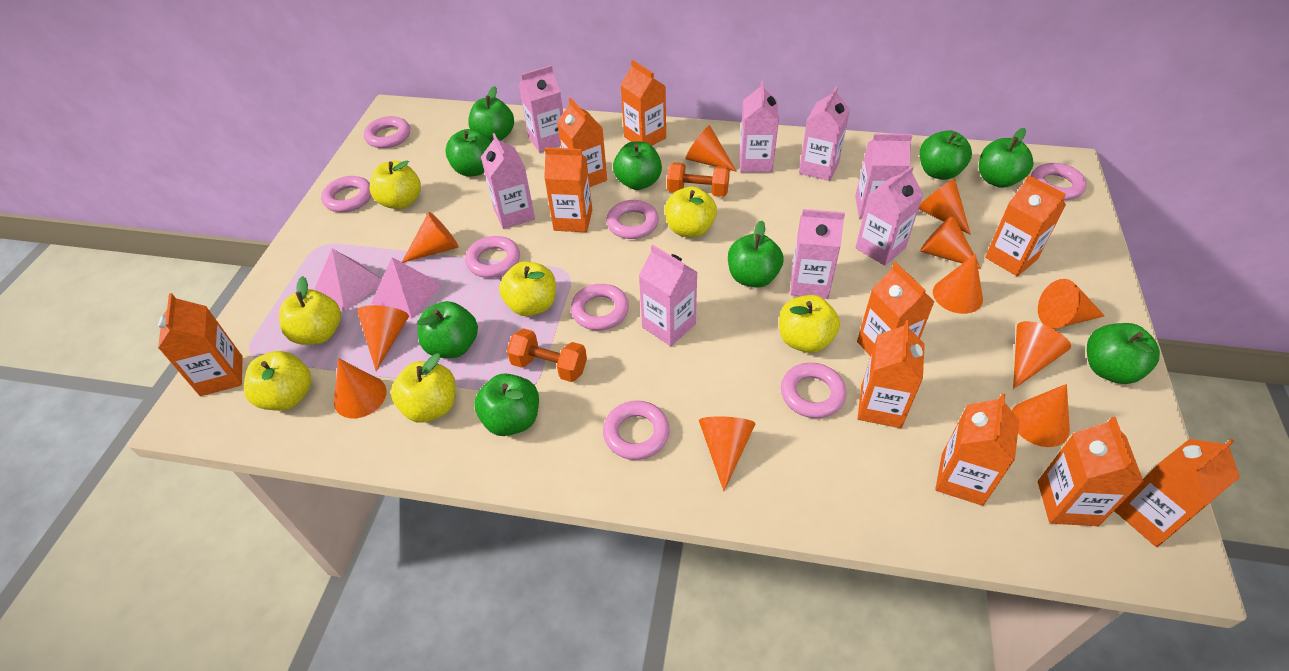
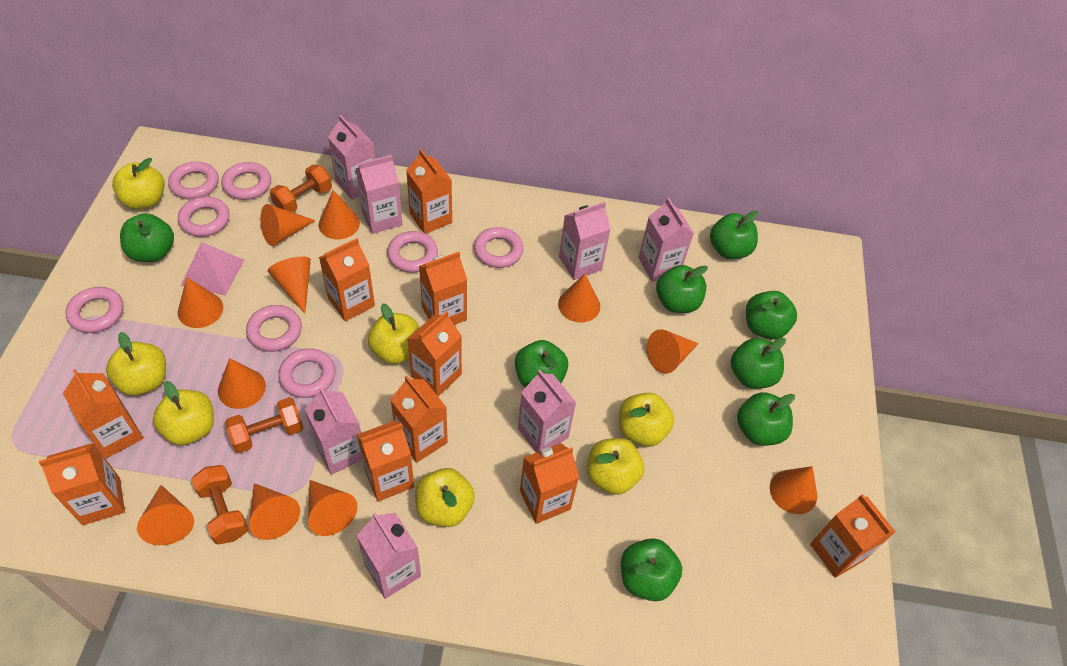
green apple: [417,301,478,358] [445,129,491,177] [468,86,514,142] [474,373,539,436] [613,142,662,190] [728,220,784,287] [920,130,972,180] [979,128,1034,188] [1087,323,1160,384] = 9 -> [120,213,174,262] [515,340,568,387] [621,538,682,601] [656,265,708,313] [710,211,759,259] [731,338,786,389] [737,392,795,446] [746,291,797,340] = 8
orange dumbbell: [507,328,587,382] [667,162,730,197] = 2 -> [191,465,248,545] [225,397,304,453] [270,164,332,212] = 3
pink carton: [481,133,535,229] [519,65,563,153] [639,245,698,346] [739,81,779,173] [790,209,845,299] [799,87,850,181] [855,134,913,218] [855,166,924,266] = 8 -> [305,387,362,475] [328,115,375,200] [356,155,403,234] [357,513,421,599] [518,370,576,452] [559,202,611,280] [638,198,694,282] = 7
pink pyramid: [315,249,382,311] [371,257,443,319] = 2 -> [181,242,244,295] = 1

